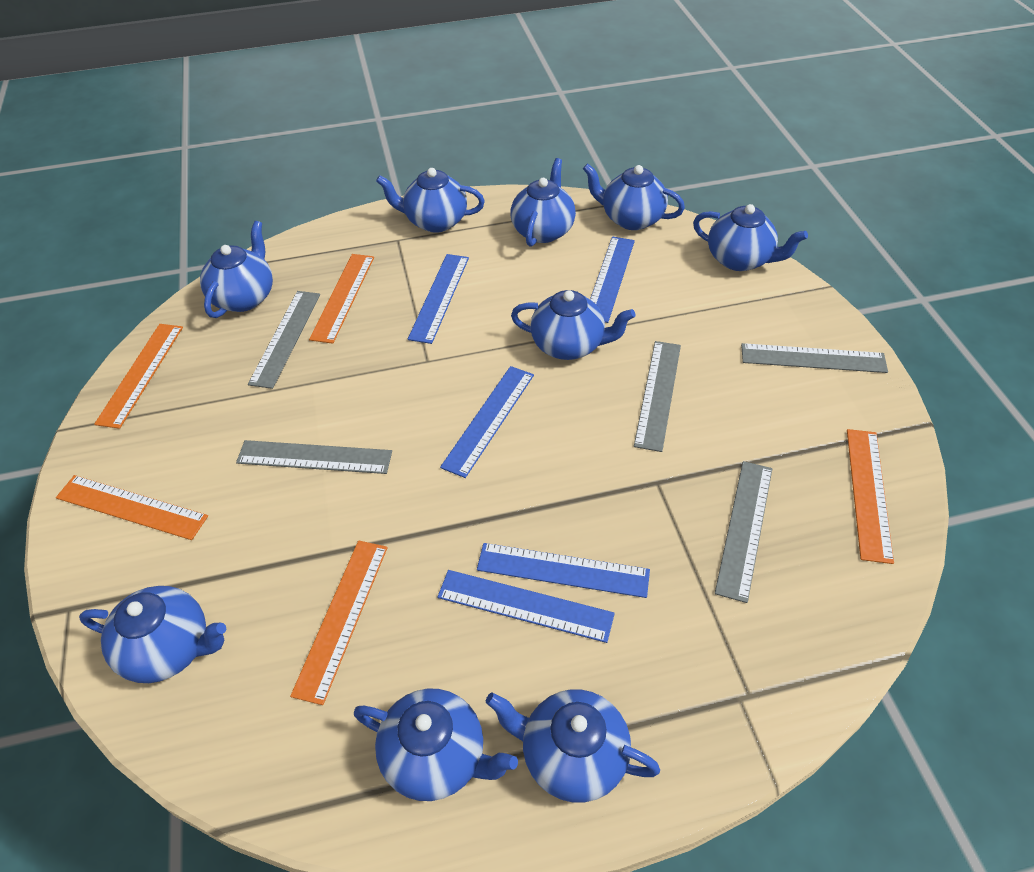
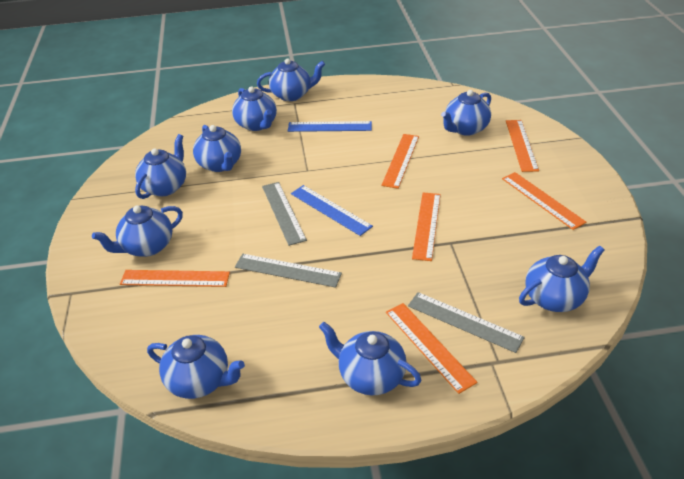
blue ruler: [408,254,469,344] [437,570,615,643] [440,366,534,478] [477,543,650,598] [590,237,635,323] = 5 -> [288,121,372,132] [291,185,373,236] = 2
grey ruler: [236,440,392,474] [248,291,320,389] [634,341,681,452] [715,461,772,603] [741,343,888,373] = 5 -> [235,254,342,288] [262,182,307,246] [408,292,525,353] = 3
orange ruler: [56,475,208,540] [94,324,183,429] [290,540,388,705] [309,254,374,344] [847,429,894,564] = 5 -> [120,270,230,287] [381,134,419,189] [386,303,477,394] [412,192,441,261] [502,172,587,230] [506,120,539,172] = 6

